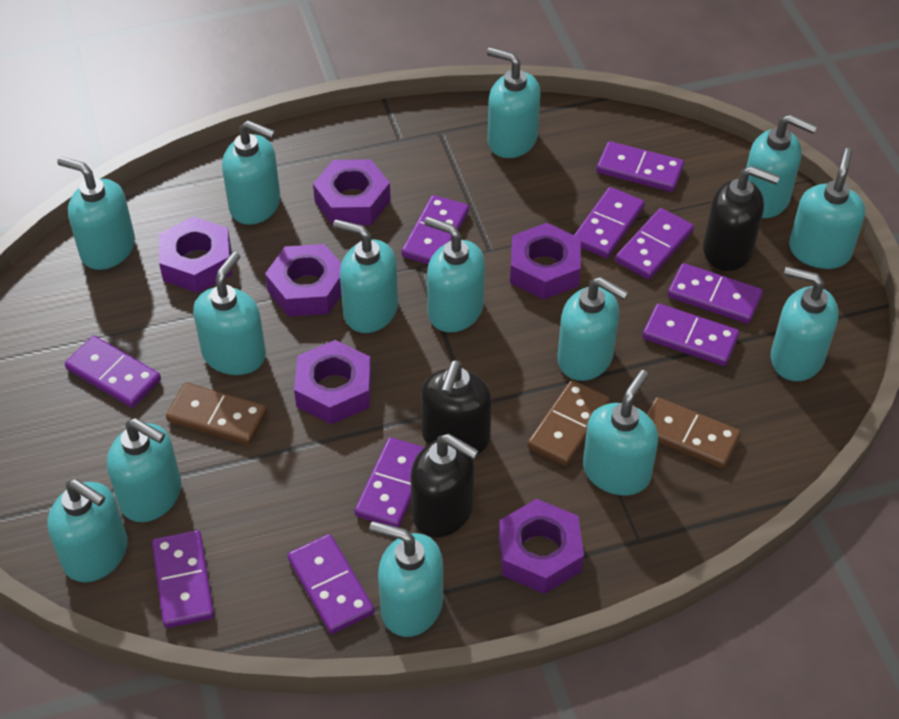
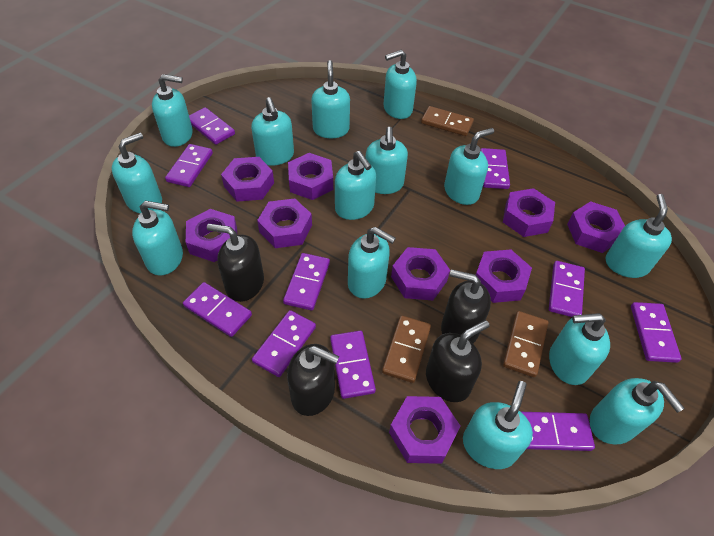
black soap dispenser: [410,434,479,537] [421,360,492,455] [703,166,780,271] = 3 -> [207,224,264,302] [287,344,339,416] [426,320,490,402] [441,269,491,343] = 4
purple nut: [159,217,232,293] [265,244,341,317] [294,340,372,424] [313,159,391,225] [499,499,584,594] [510,223,581,300] = 6 -> [186,209,237,262] [221,157,274,202] [257,198,312,248] [288,153,333,200] [389,396,460,464] [391,247,450,300] [476,250,532,303] [503,188,555,237] [567,201,625,253] = 9

